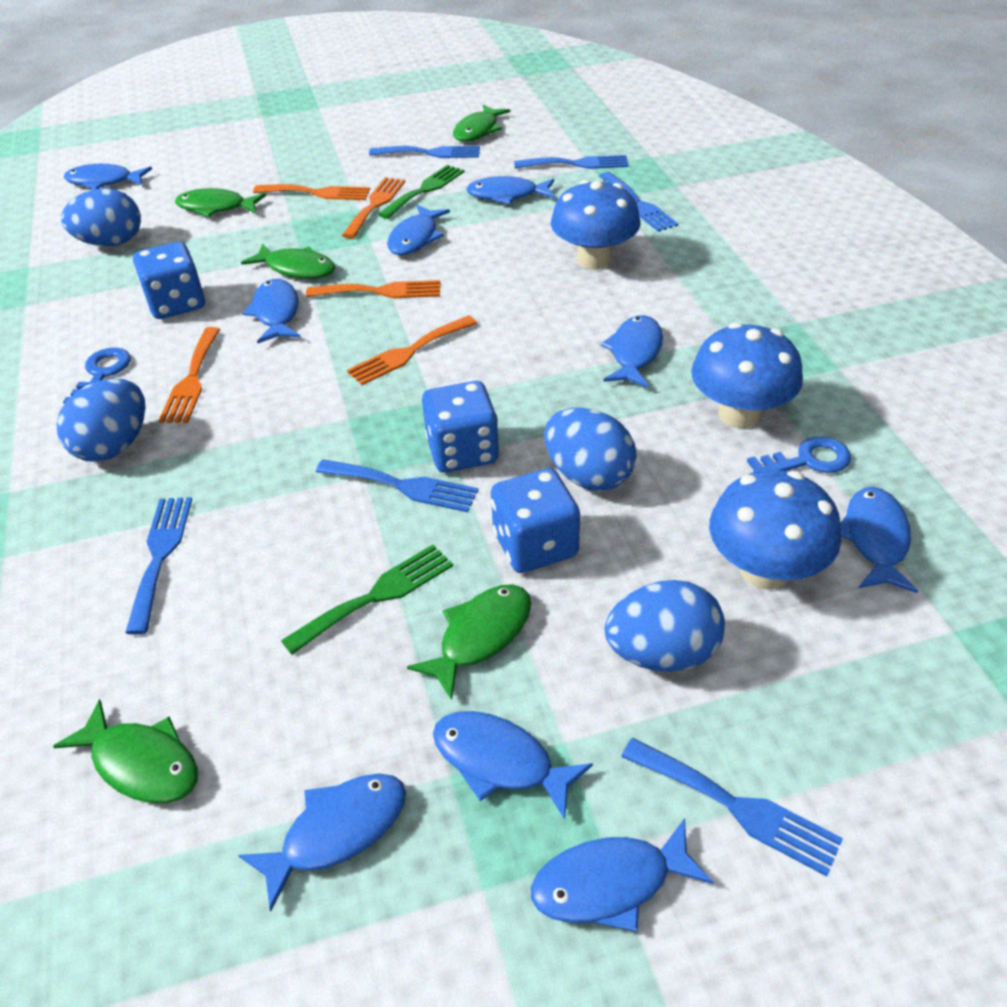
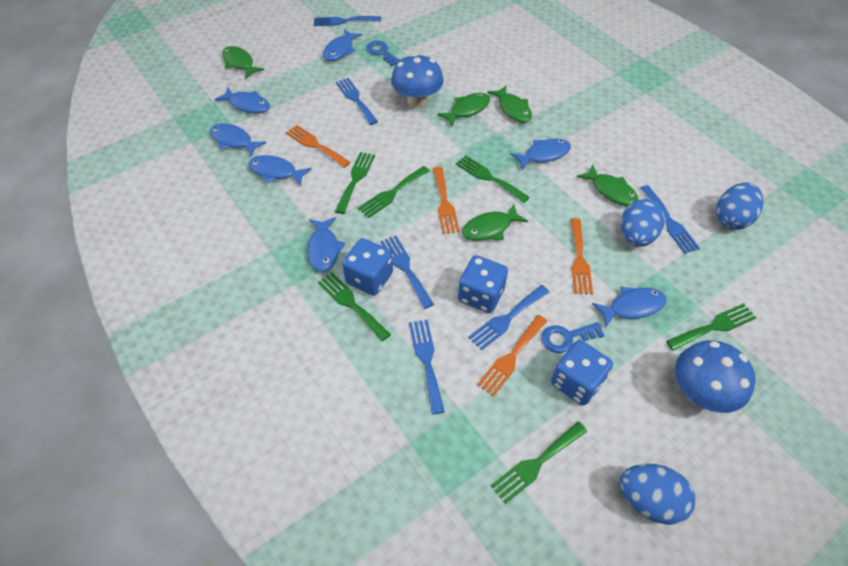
blue egg: [57,378,146,462] [61,188,141,246] [544,408,636,491] [605,580,725,672] = 4 -> [620,464,695,525] [621,199,665,247] [716,182,763,230] = 3
blue fish: [64,164,152,189] [238,774,406,912] [243,279,300,343] [387,205,450,255] [433,711,593,819] [466,176,555,205] [531,818,714,932] [600,315,663,388] [840,487,918,593] = 9 -> [210,123,267,157] [214,87,270,113] [249,155,312,186] [307,217,345,272] [323,29,362,61] [510,139,571,170] [592,286,666,328] = 7
blue mushroom: [551,180,641,270] [691,322,803,428] [709,470,841,590] = 3 -> [391,54,444,107] [675,340,756,413] = 2
green fork: [281,545,453,655] [378,165,465,219] = 2 -> [318,273,391,341] [335,152,375,214] [358,166,430,218] [455,155,530,203] [491,422,587,504] [666,303,756,351] = 6
orange fork: [159,327,220,423] [253,184,370,200] [306,280,441,298] [342,177,405,239] [347,315,477,385] = 5 -> [286,125,351,168] [433,167,460,234] [477,315,547,397] [570,218,593,295] = 4

